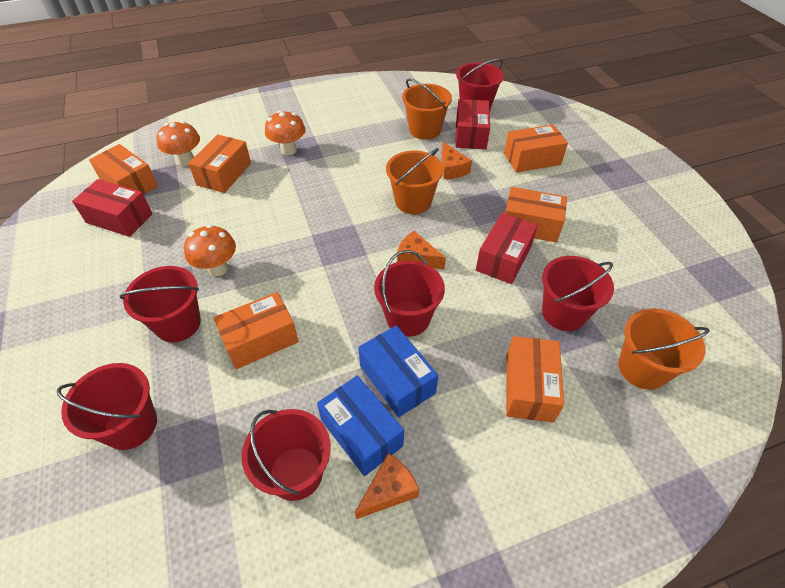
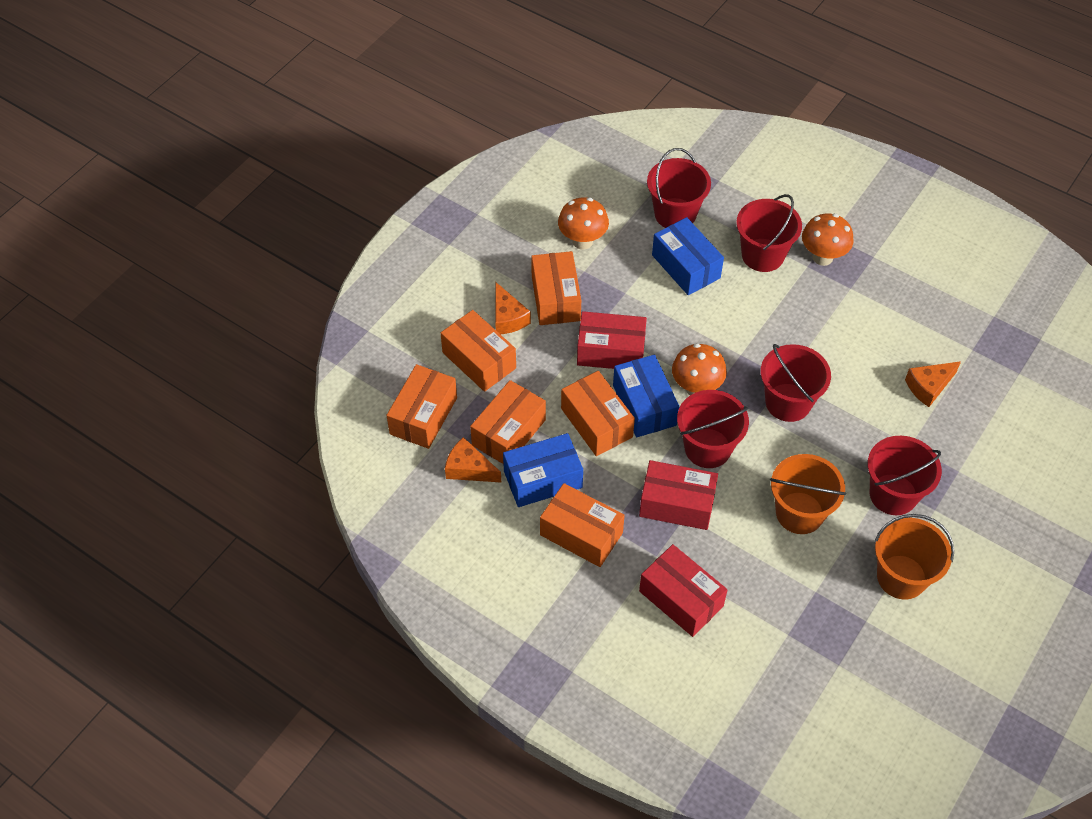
blue box: [317,375,404,476] [358,325,438,417] = 2 -> [503,433,583,507] [613,354,679,437] [652,217,724,295] = 3
orange bucket: [386,148,444,214] [402,78,452,140] [618,308,710,390] = 3 -> [770,454,846,534] [874,514,954,599] = 2
red bucket: [57,363,157,450] [120,266,201,342] [241,409,331,501] [374,250,445,337] [456,59,504,109] [542,256,614,331] = 6 -> [647,148,711,228] [677,390,749,468] [736,194,802,272] [761,344,831,422] [868,436,942,515] = 5

